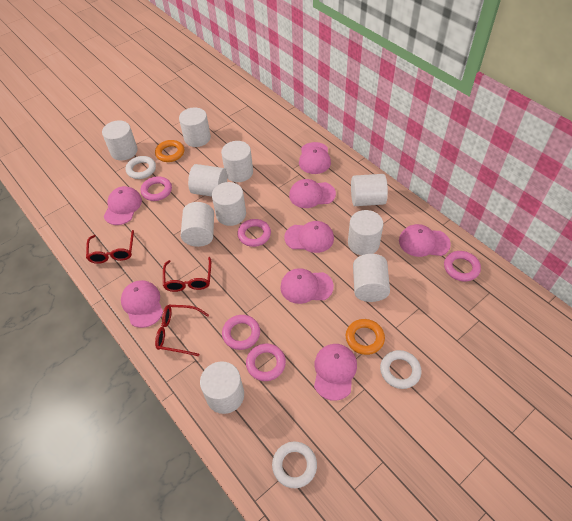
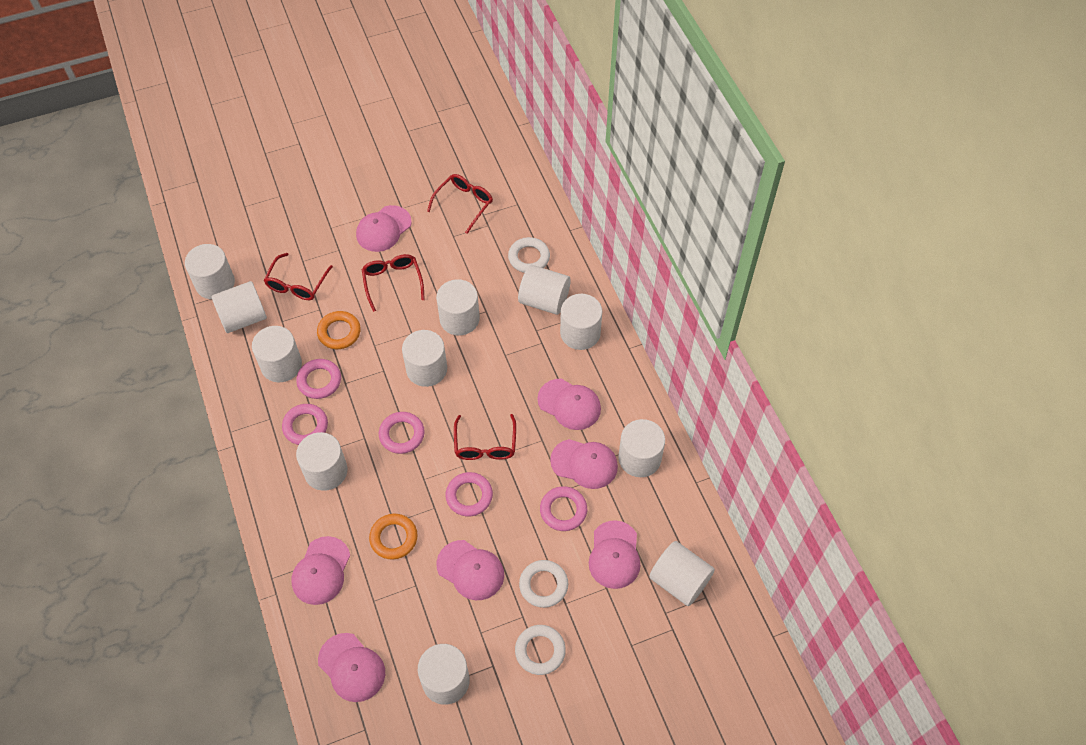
pink cap: [104,186,142,225] [121,280,163,328] [280,268,334,304] [284,221,334,253] [289,179,336,208] [299,142,331,174] [314,344,357,401] [399,224,451,257] = 8 -> [292,536,350,605] [318,633,385,702] [356,205,412,252] [436,540,504,600] [537,379,601,430] [550,439,618,489] [589,520,640,589] = 7
red glasses: [86,230,134,264] [155,305,209,356] [163,257,211,292] = 3 -> [264,253,333,300] [362,254,425,312] [427,174,493,234] [454,414,516,460] = 4
white cylinder: [102,120,138,160] [179,107,211,147] [181,202,214,247] [188,164,227,197] [200,361,244,414] [212,182,246,226] [221,141,253,182] [348,210,383,255] [351,174,388,206] [353,254,390,302] = 10 -> [185,244,235,299] [211,281,267,333] [252,326,302,382] [296,432,347,491] [402,330,447,387] [418,644,470,705] [436,279,480,336] [518,265,571,315] [560,294,602,350] [618,419,665,477] [649,541,715,606] = 11

